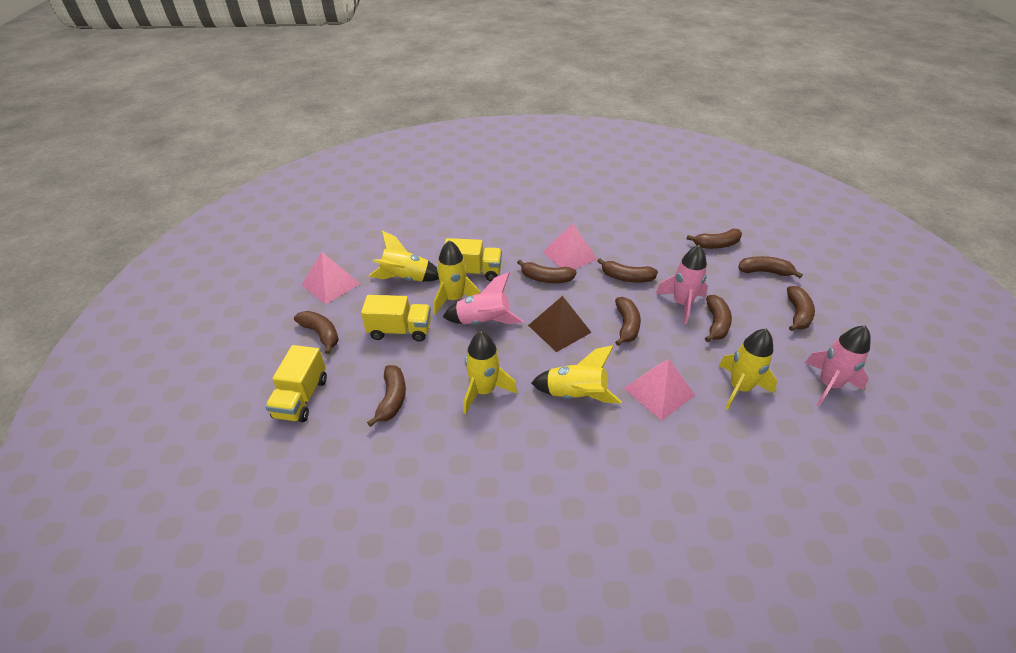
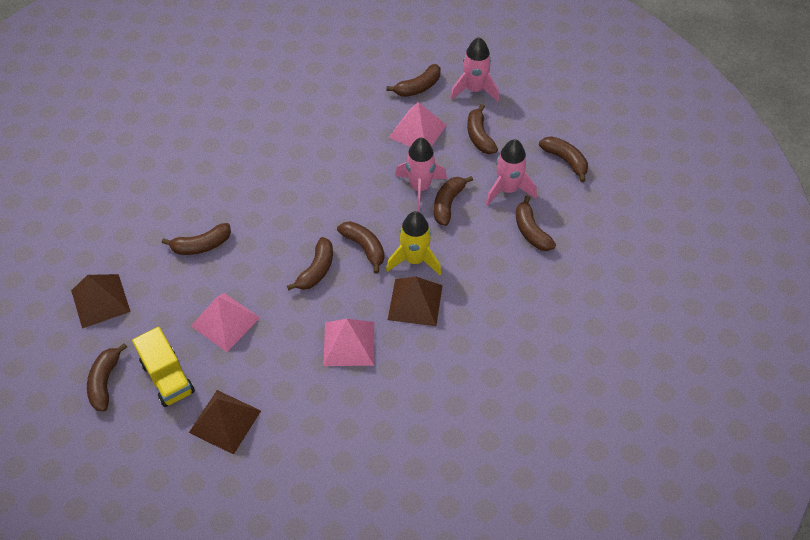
brown pyramid: [528,296,592,352] = 1 -> [71,274,131,329] [189,390,261,455] [388,276,443,326] = 3
yellow rocket: [369,231,439,282] [433,240,481,314] [463,331,517,414] [531,345,622,403] [718,329,777,410] = 5 -> [386,211,441,275] = 1
yellow truck: [265,345,327,422] [361,295,431,342] [444,238,502,281] = 3 -> [132,327,195,407] = 1

